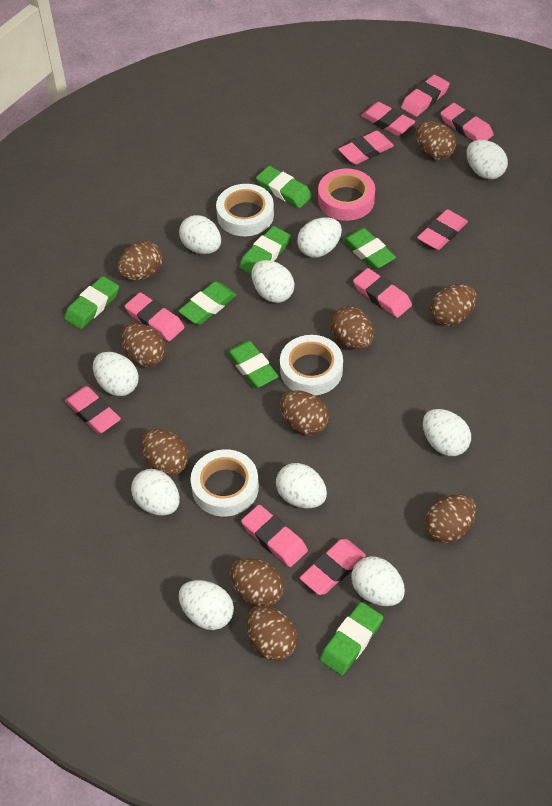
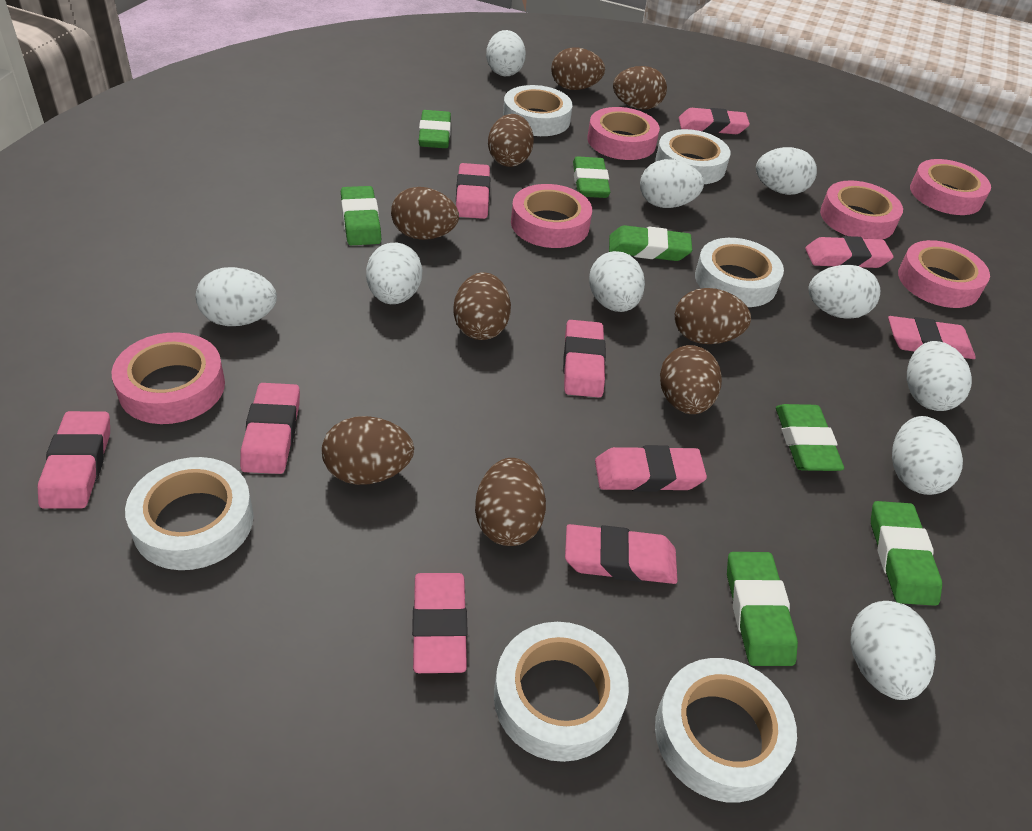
brown egg: [118,241,163,280] [121,323,166,367] [141,429,189,476] [230,558,284,607] [246,605,298,661] [280,390,329,436] [330,306,374,350] [415,121,456,160] [425,494,476,543] [430,284,477,326] = 10 -> [322,416,414,485] [391,187,459,240] [453,272,511,340] [475,458,546,546] [488,114,534,167] [551,47,605,90] [613,66,667,110] [660,345,722,414] [675,288,751,344] = 9
pink tape: [318,168,375,221] = 1 -> [112,332,225,424] [511,184,592,248] [587,107,660,160] [820,180,903,239] [898,240,990,308] [910,159,991,215] = 6
white tape: [191,449,259,517] [216,184,274,236] [280,335,343,395] = 3 -> [125,457,253,570] [494,622,629,762] [503,85,573,136] [655,129,731,184] [655,658,797,802] [695,238,784,307] = 6

